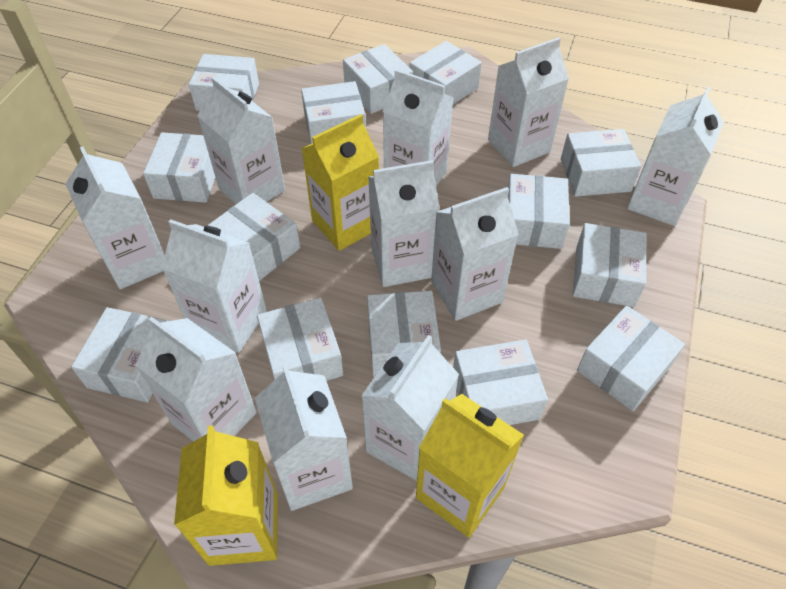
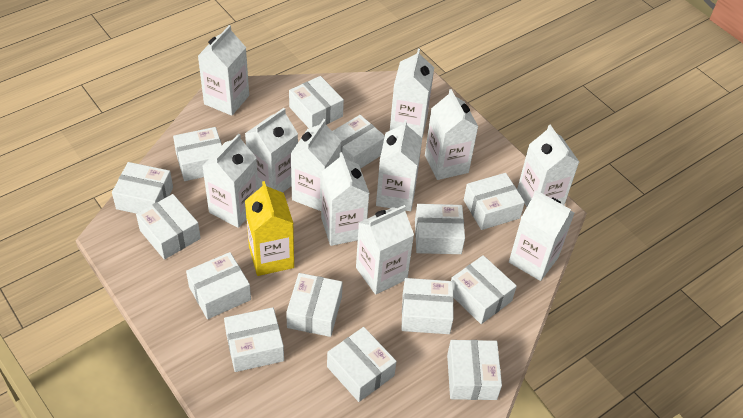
yellow carton: [174,426,278,566] [301,114,379,251] [416,394,524,538] = 3 -> [245,181,294,276] = 1

